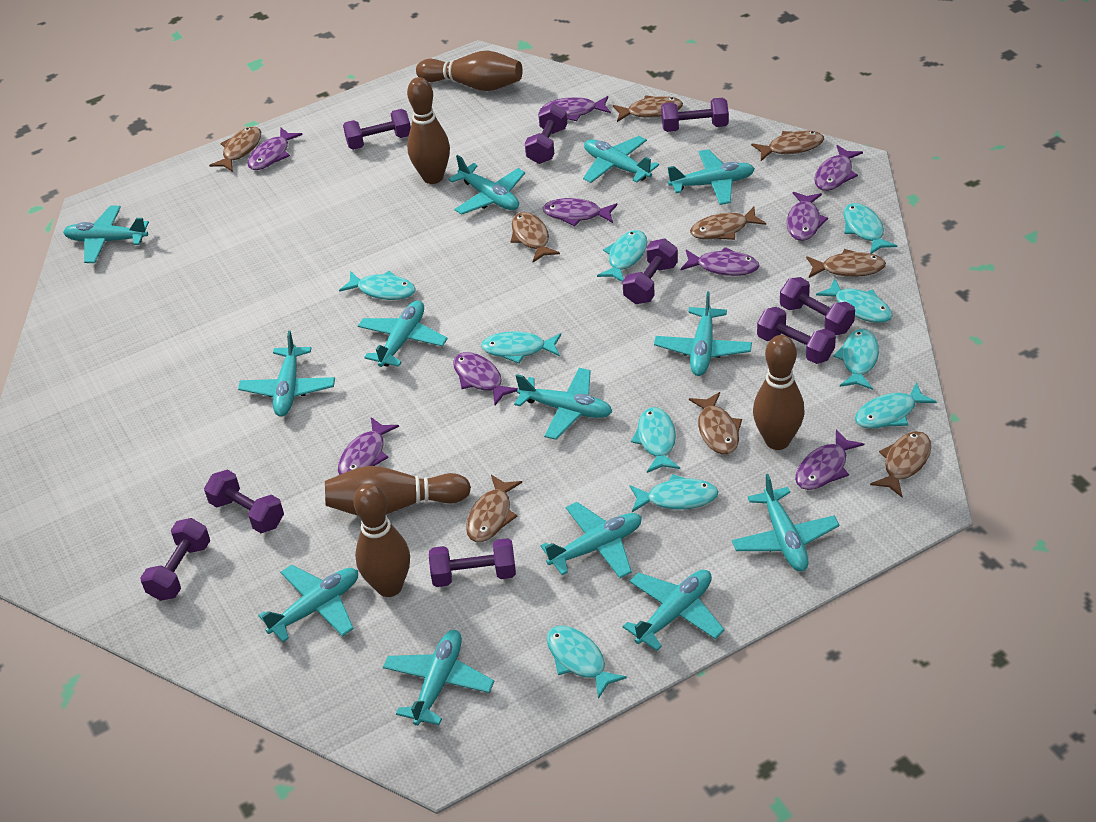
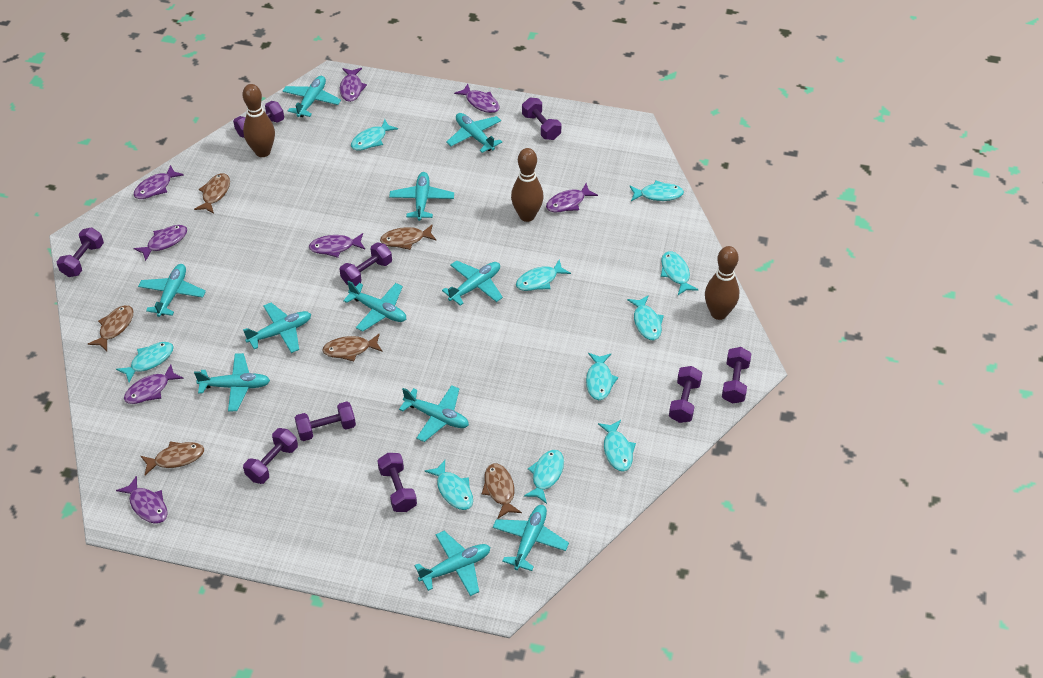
brown bowling pin: [325,466,471,516] [353,483,410,597] [407,77,450,184] [416,50,523,91] [753,335,805,450] = 5 -> [242,84,275,157] [511,148,544,222] [705,246,739,320] = 3
brown fish: [209,127,261,172] [466,475,522,542] [511,212,560,262] [613,95,683,122] [689,392,742,455] [690,207,766,240] [751,130,824,161] [806,249,886,278] [870,431,931,497] = 9 -> [88,305,134,351] [141,442,204,475] [194,173,230,214] [322,333,383,362] [380,224,437,250] [482,463,522,518] = 6
purple fish: [247,127,303,170] [338,417,399,475] [453,352,518,405] [542,96,611,121] [543,198,617,226] [681,247,759,276] [787,192,828,241] [795,429,864,490] [814,145,863,191] = 9 -> [116,476,168,523] [124,364,184,404] [133,225,187,261] [134,165,184,199] [309,233,365,258] [340,68,367,102] [454,84,499,113] [546,183,598,212] = 8
turquoise plane: [63,206,149,263] [238,331,335,417] [258,565,358,642] [358,301,448,367] [383,630,494,726] [448,155,525,215] [514,368,612,440] [541,502,642,578] [583,136,659,183] [623,570,724,651] [654,291,752,376] [668,149,755,205] [732,474,839,571] = 13 -> [138,264,206,317] [194,353,270,411] [243,303,311,353] [283,76,341,117] [343,281,406,332] [389,172,454,221] [399,385,469,442] [414,531,490,596] [442,260,503,306] [446,113,502,153] [493,505,569,571] = 11

